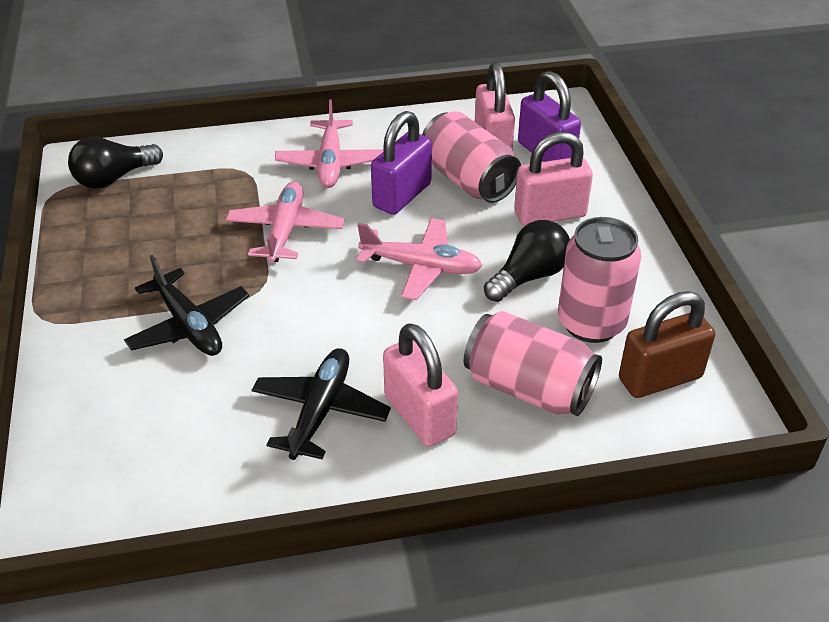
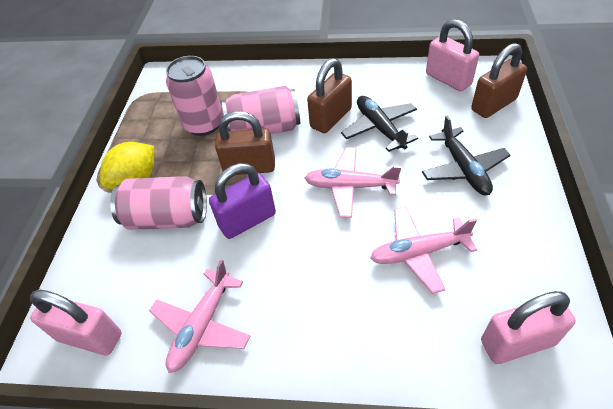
black light bulb: [68,136,163,189] [484,220,570,302] = 2 -> none = 0
brown padlock: [619,291,715,398] = 1 -> [215,111,275,175] [307,58,352,133] [471,43,527,118] = 3
purple padlock: [371,111,432,215] [518,71,581,162] = 2 -> [209,163,276,239] = 1
yellow lemon: none = 0 -> [100,142,154,189] = 1

